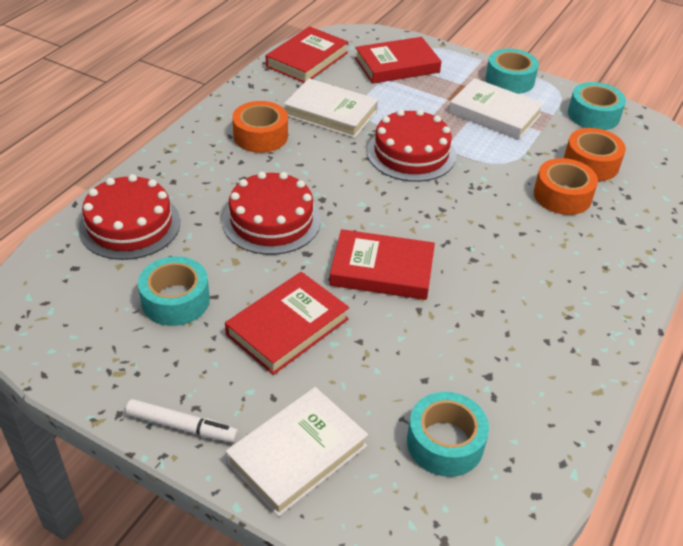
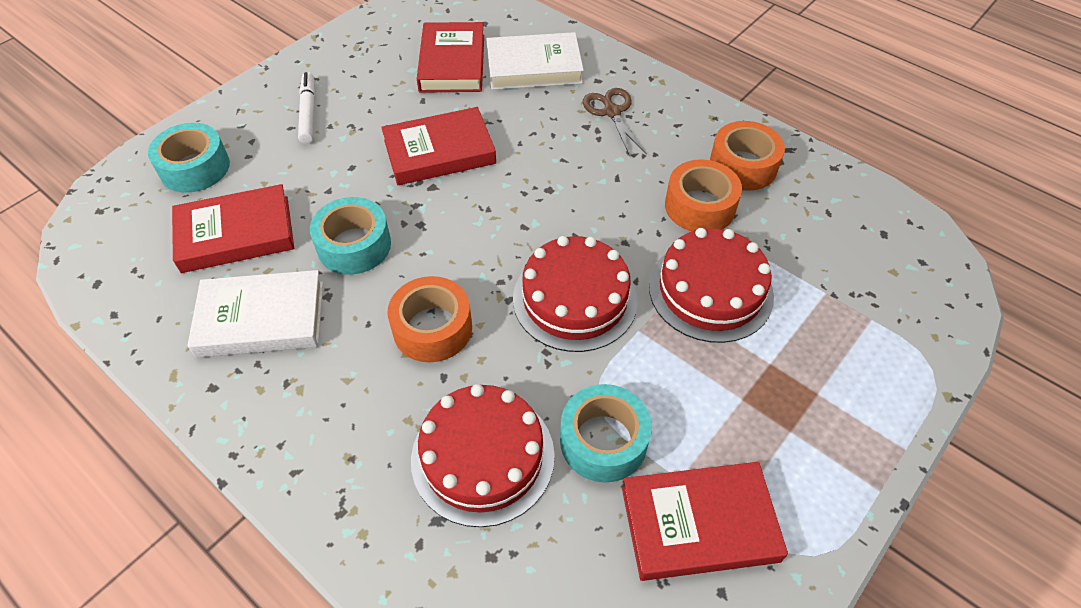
brown scissors: none = 0 -> [583,88,647,156] = 1
turquoise tape: [138,256,210,326] [407,392,489,477] [485,49,539,94] [568,82,626,130] = 4 -> [148,123,230,193] [310,197,391,275] [560,384,652,482] = 3
white book: [225,387,368,517] [284,78,378,138] [449,78,544,140] = 3 -> [187,270,323,358] [487,32,584,90] = 2

